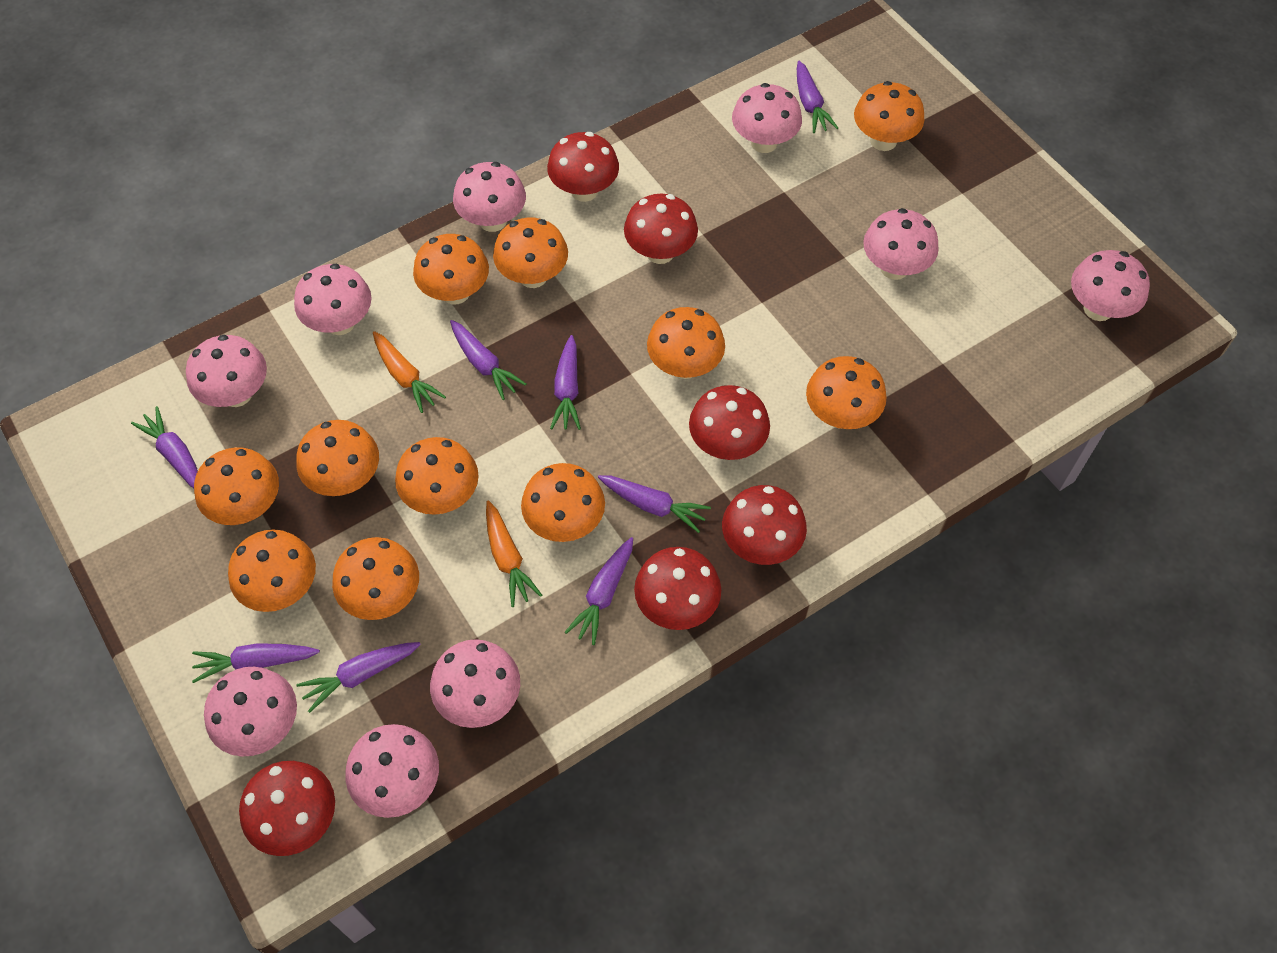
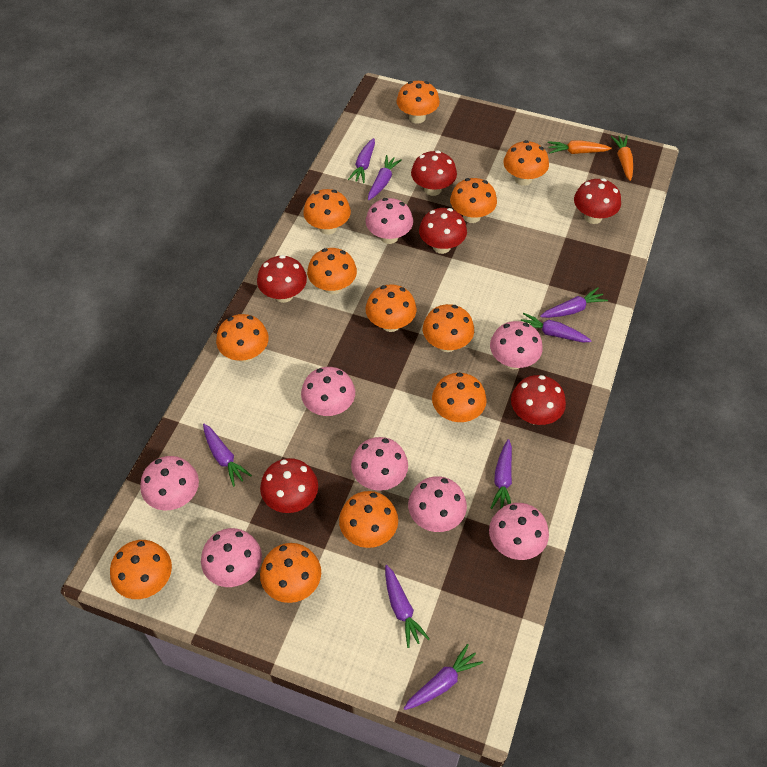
orange mushroom: [194,447,279,525] [228,529,316,612] [296,420,379,496] [332,537,419,620] [395,437,479,515] [413,234,489,305] [493,218,568,288] [521,463,605,542] [647,307,725,379] [806,356,886,429] [854,81,924,151] = 11 -> [110,540,172,599] [216,314,269,362] [260,543,321,603] [303,189,351,235] [307,248,357,295] [339,491,398,548] [365,284,417,332] [397,81,440,124] [423,304,474,352] [432,372,487,422] [450,178,497,223] [503,140,549,186] = 12
pink mushroom: [186,335,267,407] [204,667,297,757] [294,264,372,335] [345,724,439,818] [430,639,520,728] [453,162,526,232] [732,83,802,153] [863,208,939,280] [1071,250,1150,321] = 9 -> [140,456,199,510] [201,528,262,587] [301,367,355,416] [351,437,408,491] [366,198,413,244] [408,476,467,532] [489,503,549,560] [490,321,543,369] = 8

